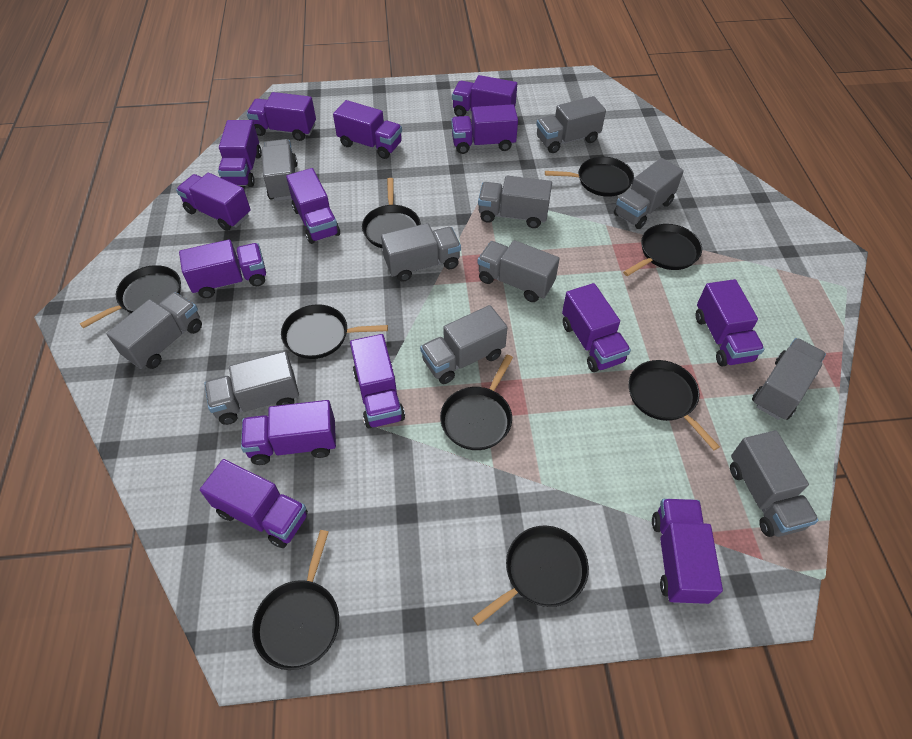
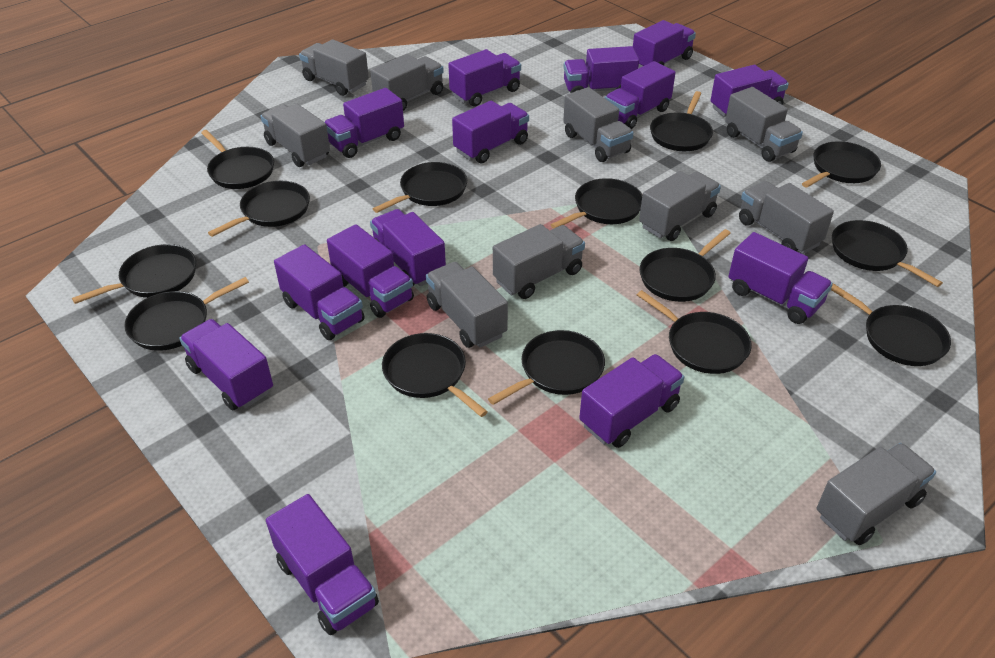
black pan: [80,265,181,328] [252,530,339,670] [281,304,388,359] [362,178,421,248] [440,355,513,450] [472,526,589,625] [545,157,634,197] [623,224,702,276] [628,360,720,450] = 9 -> [72,244,196,304] [124,277,249,351] [201,130,274,189] [208,181,310,237] [373,162,467,213] [382,333,488,417] [488,330,605,405] [551,178,642,229] [637,290,752,374] [639,229,731,302] [650,91,713,151] [802,141,881,188] [831,283,951,366] [832,220,943,287] = 14
grey truck: [107,292,202,369] [204,351,299,425] [262,139,298,201] [381,223,461,282] [420,305,507,384] [477,240,560,302] [478,176,552,228] [536,96,606,153] [614,158,684,229] [730,430,819,537] [752,338,826,420] = 11 -> [261,104,330,167] [299,39,369,96] [370,54,444,111] [426,262,508,348] [493,224,585,299] [563,87,633,162] [639,171,721,241] [725,87,803,162] [739,181,834,254] [817,443,936,545] = 10

